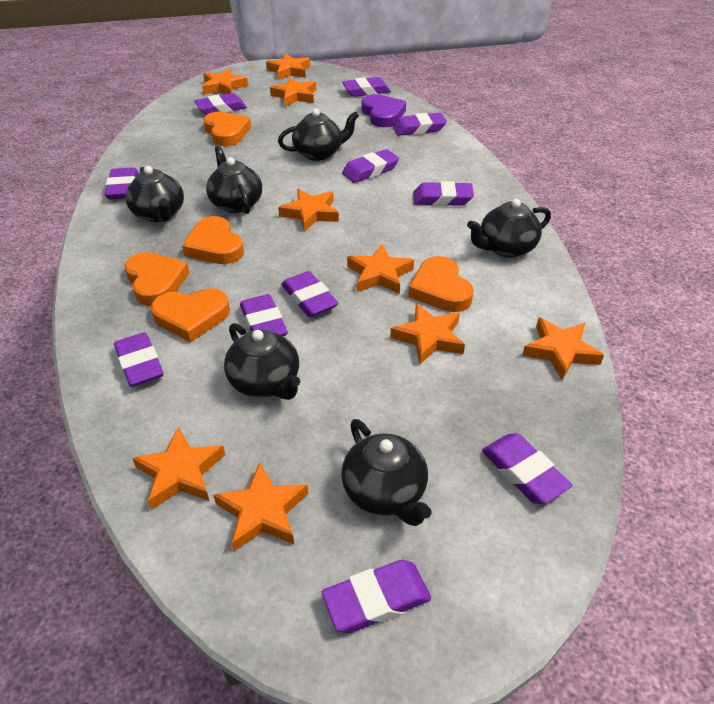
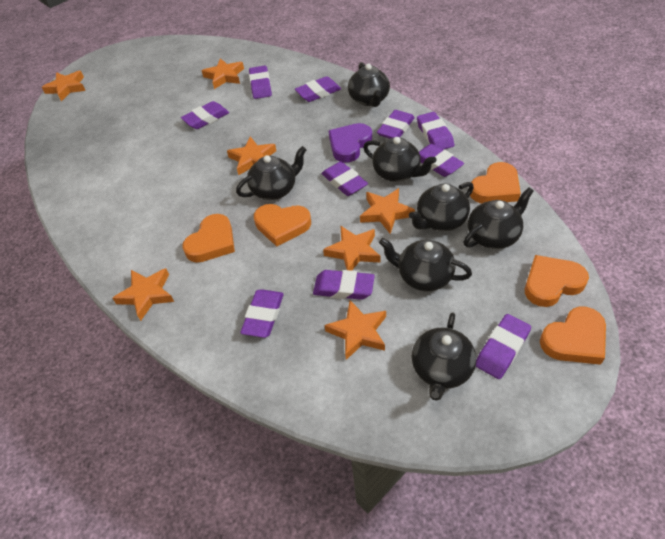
black teapot: [125,166,184,222] [206,146,262,214] [224,323,300,400] [278,109,359,161] [341,419,432,526] [467,199,551,258] = 6 -> [236,146,307,200] [348,62,390,107] [363,137,436,182] [379,238,472,291] [409,182,474,231] [412,312,476,401] [463,188,533,249] = 7
orange star: [132,427,225,510] [202,68,248,94] [213,462,308,551] [266,53,310,80] [270,77,316,106] [278,189,339,232] [347,244,414,294] [390,304,465,364] [522,318,604,380] = 9 -> [42,71,86,101] [112,268,174,321] [202,58,244,89] [227,136,276,175] [323,226,381,271] [324,300,386,360] [360,188,415,234] = 7
purple eraser: [105,168,138,199] [114,332,164,387] [194,93,247,115] [240,294,288,336] [281,271,339,317] [322,560,431,633] [342,77,391,97] [342,149,399,183] [393,113,447,136] [413,181,474,206] [482,433,572,504] = 11 -> [181,101,229,129] [240,289,284,338] [249,66,272,99] [295,76,341,102] [313,270,375,300] [321,161,368,196] [377,110,415,139] [417,112,454,150] [419,144,464,177] [476,314,531,379] = 10

